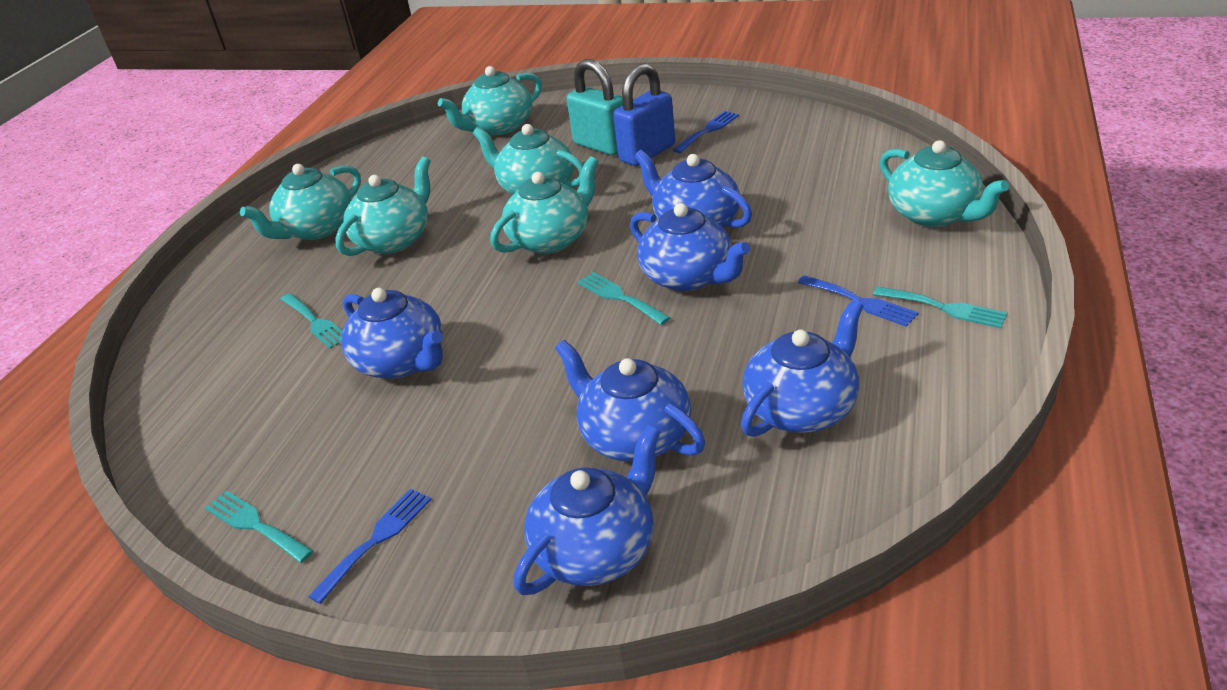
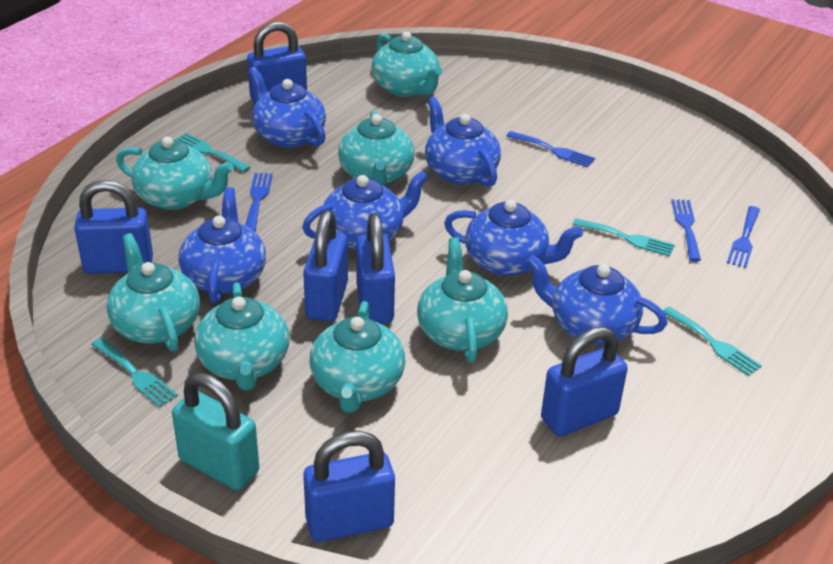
blue fork: [308,489,432,604] [673,111,739,153] [797,275,919,327] = 3 -> [245,173,273,232] [507,131,595,167] [671,199,701,261] [727,206,760,268] = 4
blue padlock: [613,63,675,166] = 1 -> [74,180,153,274] [247,21,307,104] [303,210,348,322] [303,431,395,542] [356,213,395,324] [541,327,628,436] = 6
turquoise teapot: [240,164,361,240] [335,157,430,256] [438,66,542,135] [473,124,584,195] [490,156,599,254] [880,140,1009,227] = 6 -> [107,233,200,352] [116,136,234,210] [194,282,289,391] [309,301,405,413] [338,110,415,186] [371,32,442,97] [417,237,508,363] = 7

